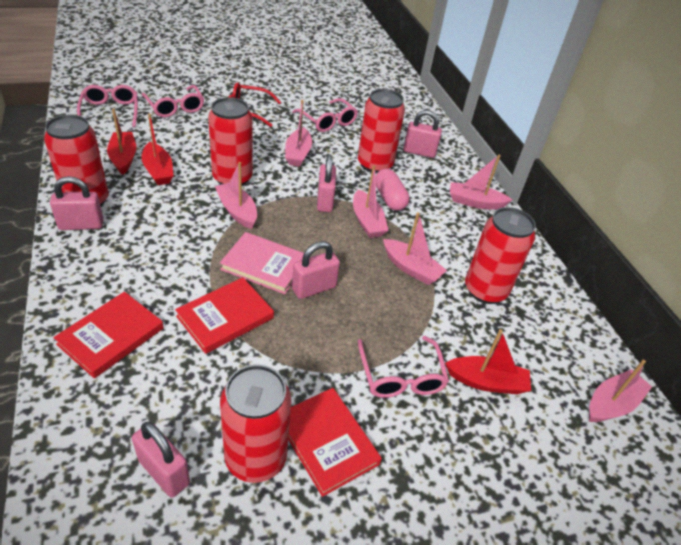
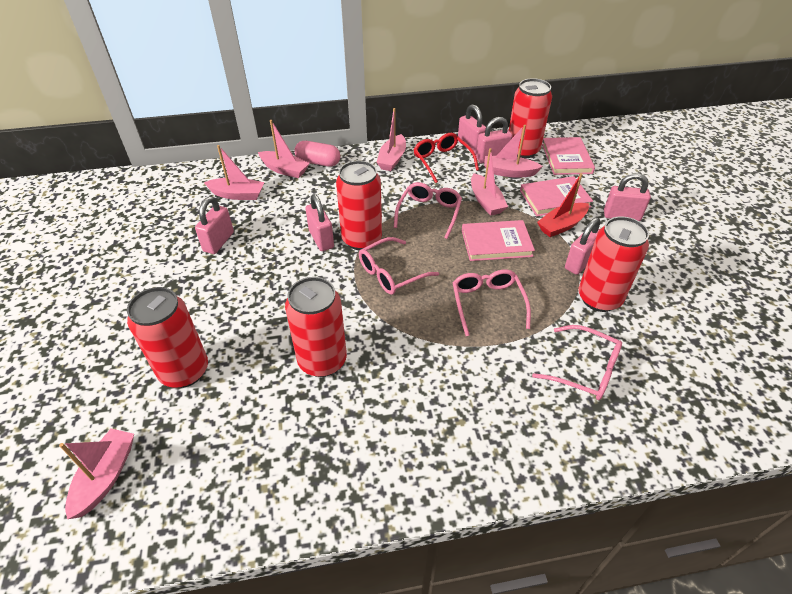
pink book: [220,232,304,294] = 1 -> [462,220,535,261] [520,176,593,216] [542,137,595,175] = 3
pink padlock: [50,176,104,230] [132,422,190,498] [292,241,340,299] [317,154,336,212] [403,110,442,158] = 5 -> [195,197,234,254] [305,194,334,251] [458,104,486,154] [476,117,513,164] [565,218,600,275] [604,173,651,221] = 6
red boat: [107,108,136,175] [141,114,173,185] [445,329,531,394] = 3 -> [537,173,589,237] = 1
red book: [53,292,164,378] [175,277,274,354] [288,388,382,497] = 3 -> none = 0

